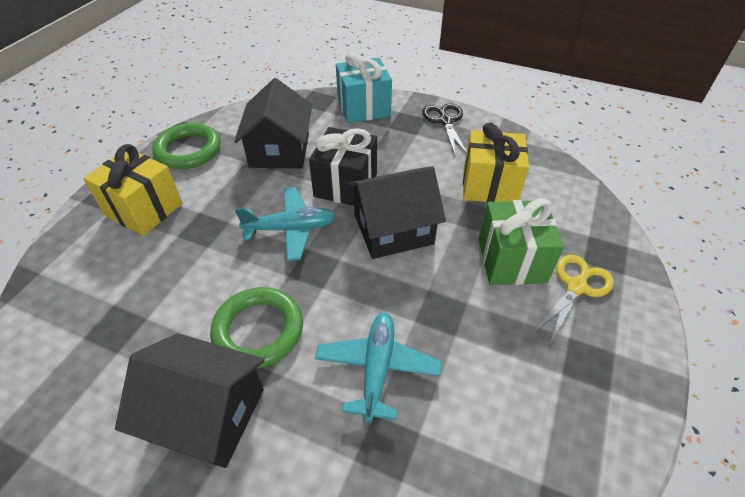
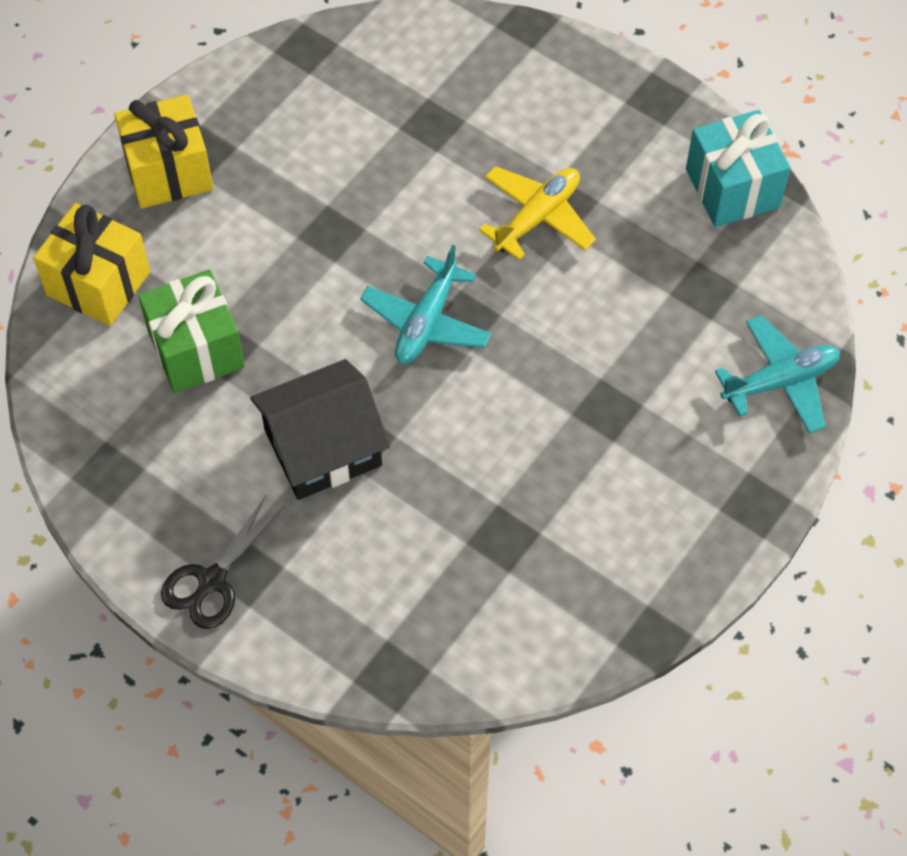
black gift: [309,127,377,206] = 1 -> none = 0
black house: [115,333,265,468] [234,78,312,168] [347,166,446,259] = 3 -> [250,359,390,500] = 1
green ring: [152,123,221,169] [210,287,303,369] = 2 -> none = 0
yellow plane: none = 0 -> [479,166,596,260] = 1
yellow scissors: [533,255,614,344] = 1 -> none = 0

